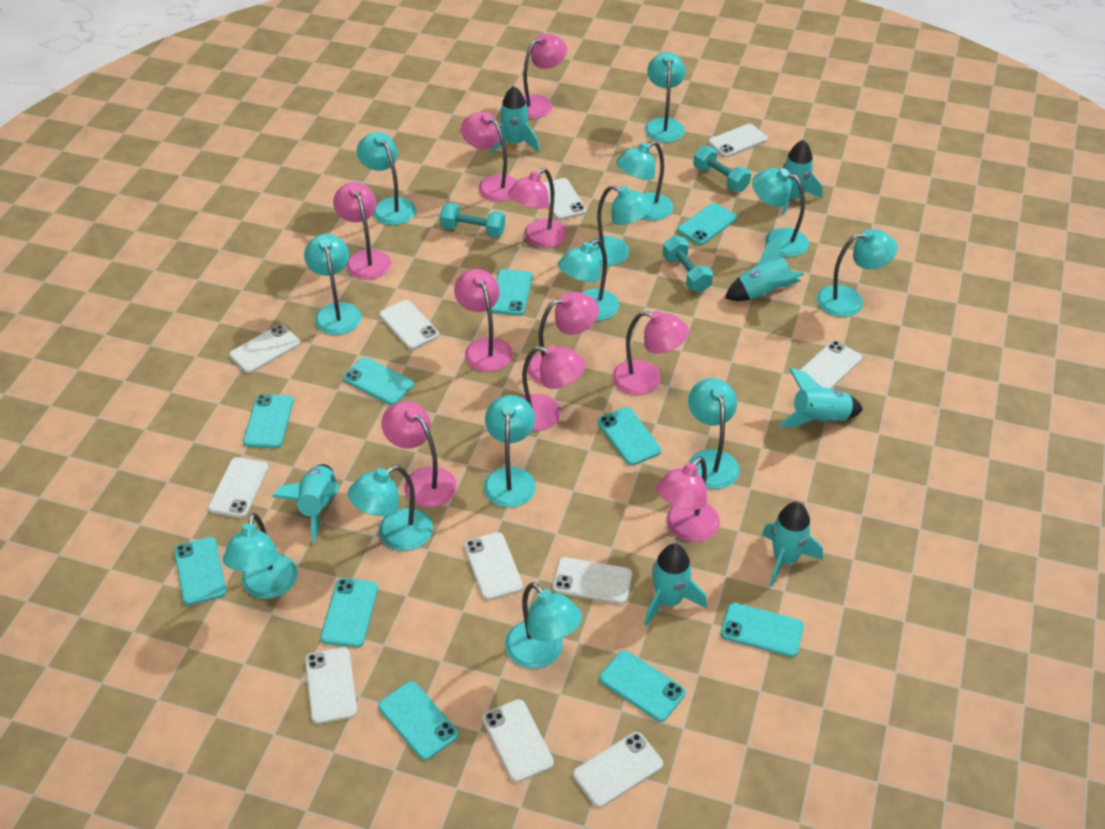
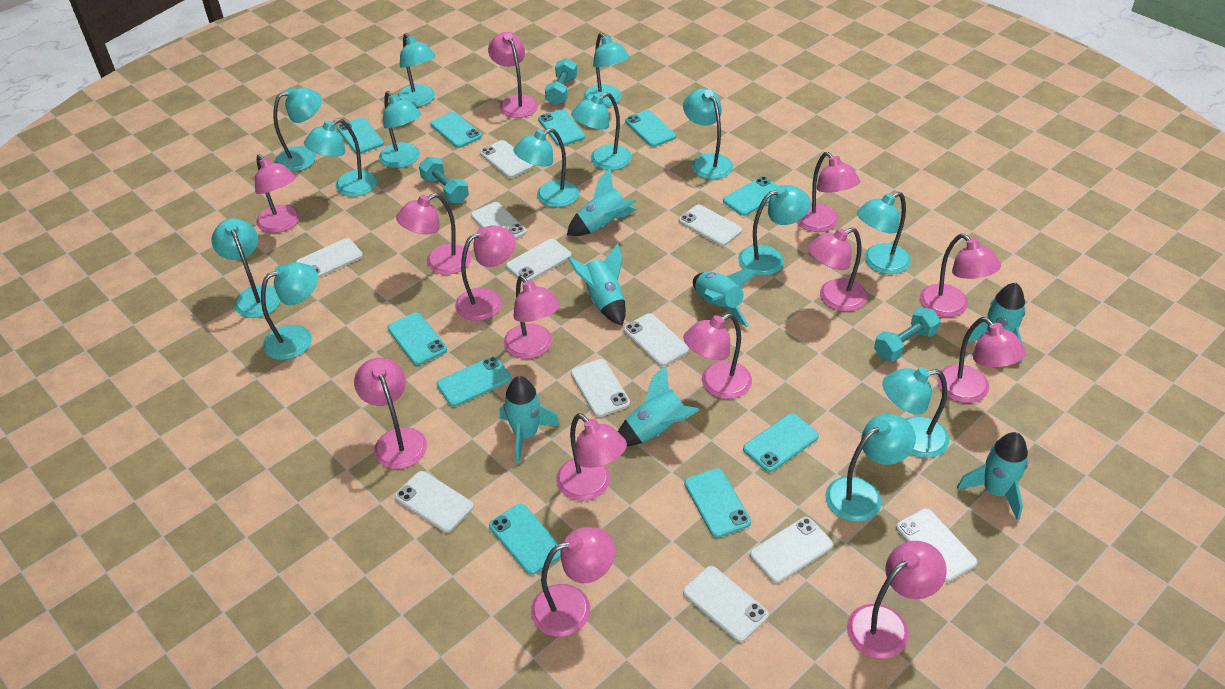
pink lamp: [333,182,391,280] [381,401,457,507] [454,269,513,372] [461,112,517,202] [508,168,568,248] [522,345,585,431] [523,34,567,119] [527,292,599,384] [612,310,689,395] [656,456,720,542] = 10 -> [255,154,300,233] [354,358,427,469] [396,193,472,275] [455,225,516,321] [488,32,538,118] [504,275,560,359] [531,527,615,637] [556,413,627,501] [683,313,752,399] [796,152,860,232] [808,228,867,311] [847,541,947,659] [920,234,1001,317] [937,317,1026,403] = 14
turquoise lamp: [223,513,298,599] [304,234,362,335] [348,465,433,551] [357,132,416,225] [484,395,536,508] [505,582,582,669] [558,239,620,321] [589,185,652,266] [616,141,673,221] [645,52,686,143] [688,378,740,489] [752,168,809,257] [817,229,897,317] = 13 -> [212,218,281,318] [261,262,318,360] [274,87,322,172] [304,118,378,197] [379,91,421,168] [398,33,436,107] [513,128,579,207] [571,92,632,170] [583,33,630,107] [683,88,733,179] [738,185,811,276] [825,414,916,522] [857,192,911,274] [882,367,949,458] = 14

